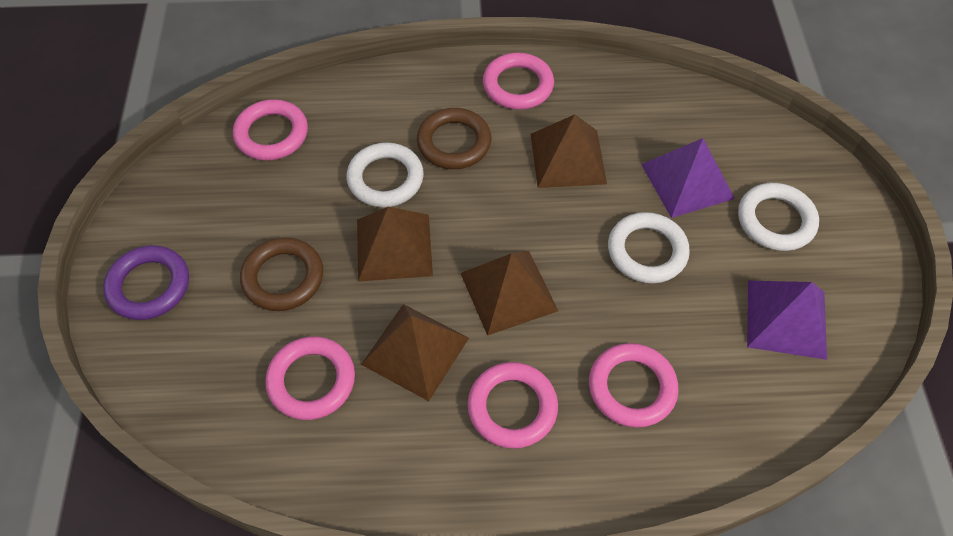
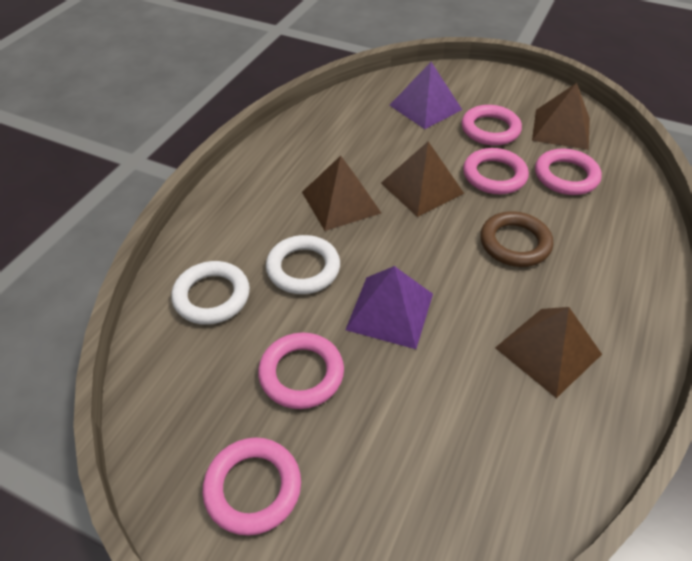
brown ring: [240,237,323,311] [417,108,491,169] = 2 -> [480,211,553,267] = 1
purple ring: [103,245,189,320] = 1 -> none = 0
white ring: [346,142,424,207] [608,212,690,284] [738,183,819,251] = 3 -> [171,261,250,325] [266,235,340,294] = 2

